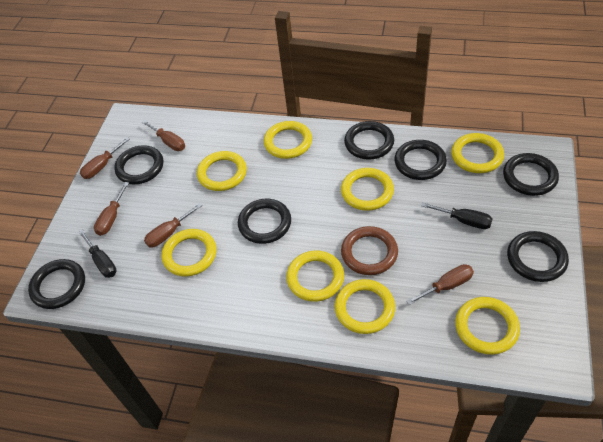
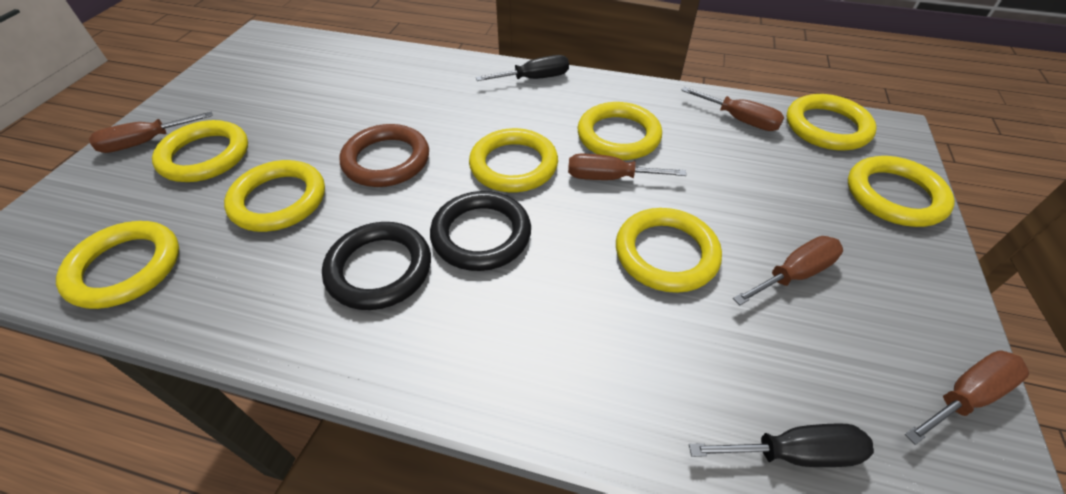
black ring: [28,259,85,309] [114,145,163,184] [238,199,291,244] [344,121,394,160] [395,140,447,180] [503,153,559,196] [507,231,569,282] = 7 -> [322,222,431,310] [430,191,531,271] = 2

